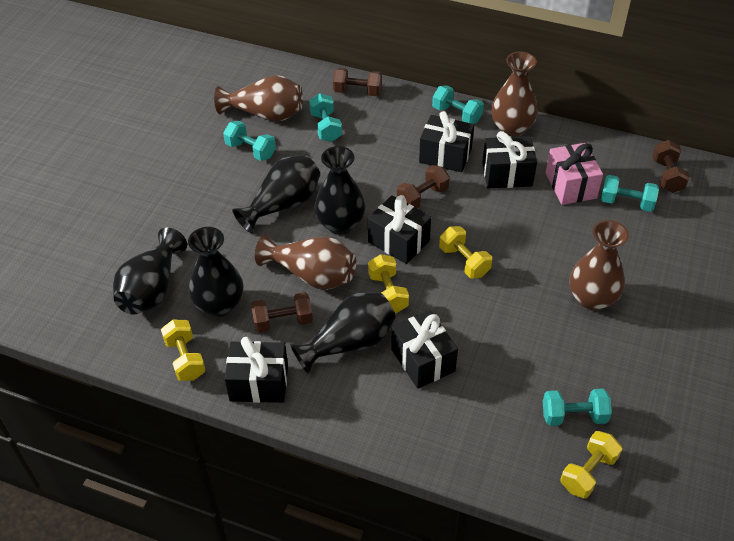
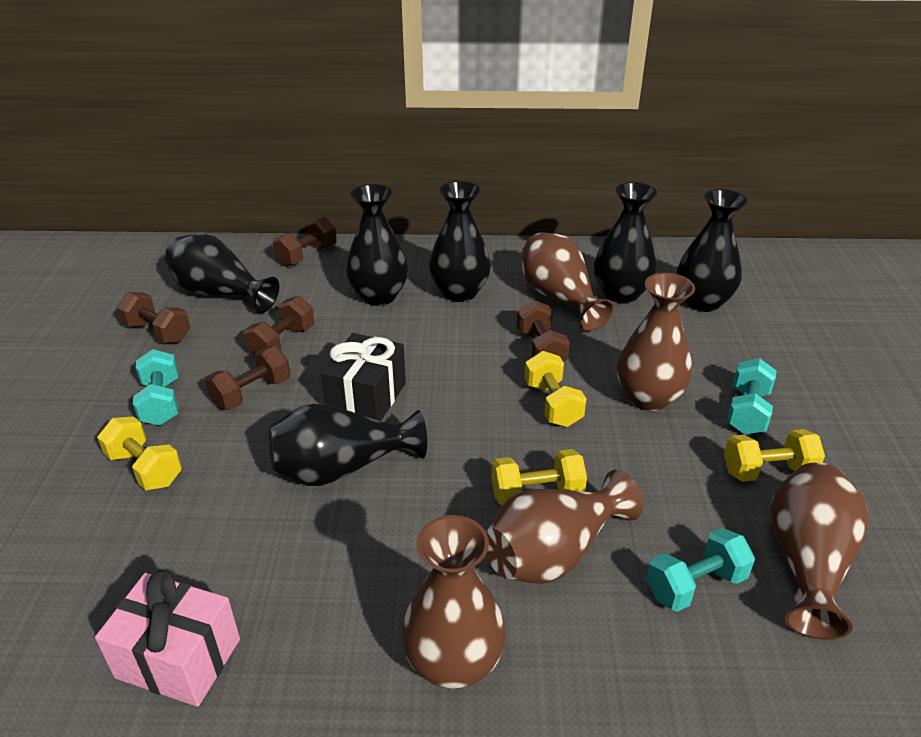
black gift: [224,337,288,403] [368,195,431,264] [391,310,458,389] [419,111,474,172] [482,131,537,188] = 5 -> [321,333,406,421] = 1
black vase: [113,227,187,315] [188,227,243,317] [232,155,320,233] [290,292,396,374] [314,146,365,235] = 5 -> [164,233,279,313] [269,404,427,486] [346,184,408,306] [429,181,491,302] [594,182,657,304] [677,189,748,312] = 6
brown dumbbell: [251,292,313,333] [333,68,382,96] [397,165,450,208] [652,140,690,193] = 4 -> [117,292,190,343] [205,346,291,410] [244,296,314,355] [273,217,337,267] [517,300,570,362] = 5
brown vase: [214,75,303,122] [255,234,356,290] [491,51,538,137] [569,220,629,311] = 4 -> [401,515,506,689] [486,470,643,584] [522,232,614,331] [617,273,695,411] [770,462,869,640] = 5
turquoise dumbbell: [223,121,276,161] [309,93,342,142] [432,85,484,124] [543,389,612,426] [601,175,659,212] = 5 -> [133,349,178,425] [646,528,755,612] [727,358,776,435] = 3

